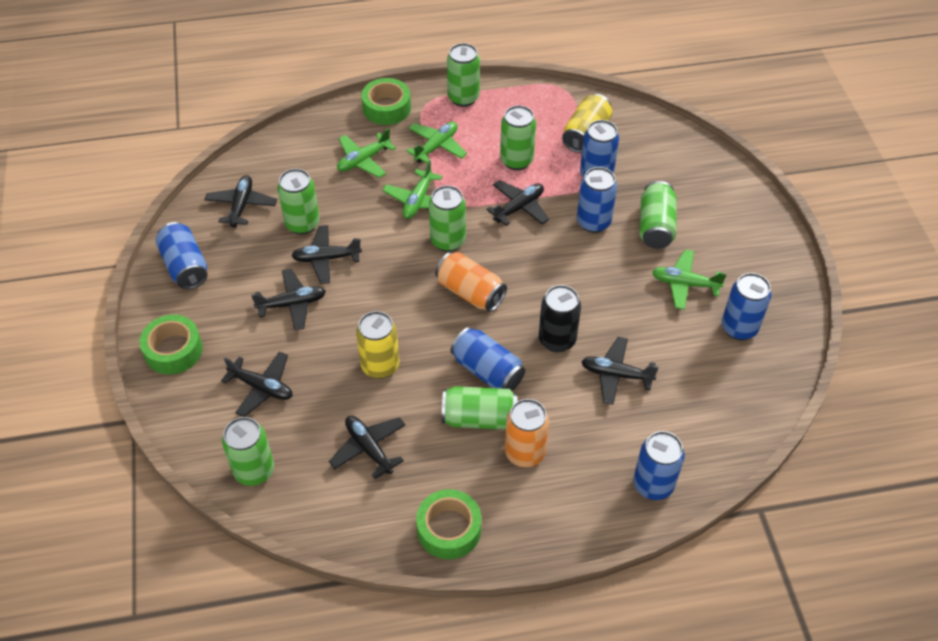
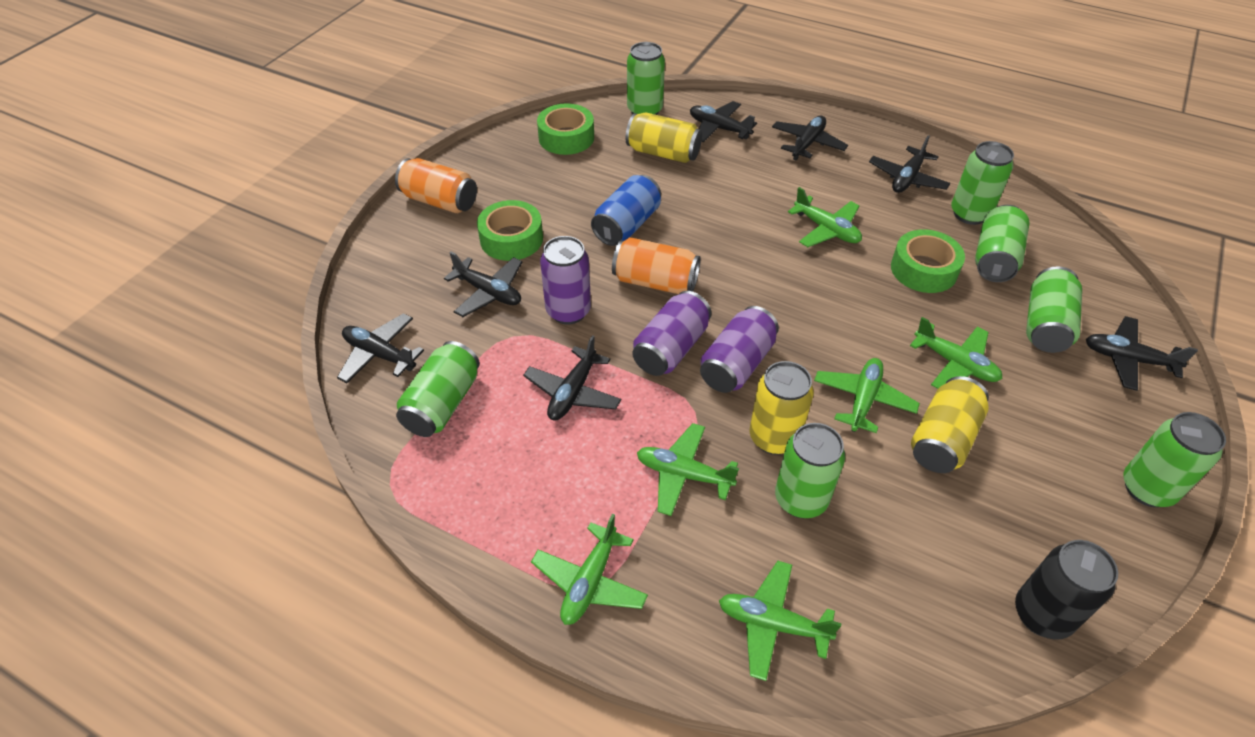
blue can: [156,222,208,289] [451,327,525,391] [577,167,617,233] [580,120,619,177] [633,431,685,500] [722,273,771,340] = 6 -> [591,175,661,246] = 1
green plane: [337,128,396,178] [383,160,443,219] [406,122,467,163] [652,249,727,310] = 4 -> [531,514,648,625] [637,423,739,516] [719,561,842,681] [788,187,862,247] [814,358,920,433] [910,317,1002,389] = 6
purple can: none = 0 -> [540,236,591,325] [632,291,711,376] [700,306,779,393] = 3
yellow can: [356,311,399,379] [562,94,612,153] = 2 -> [626,112,702,163] [750,361,814,455] [911,376,989,473] = 3

